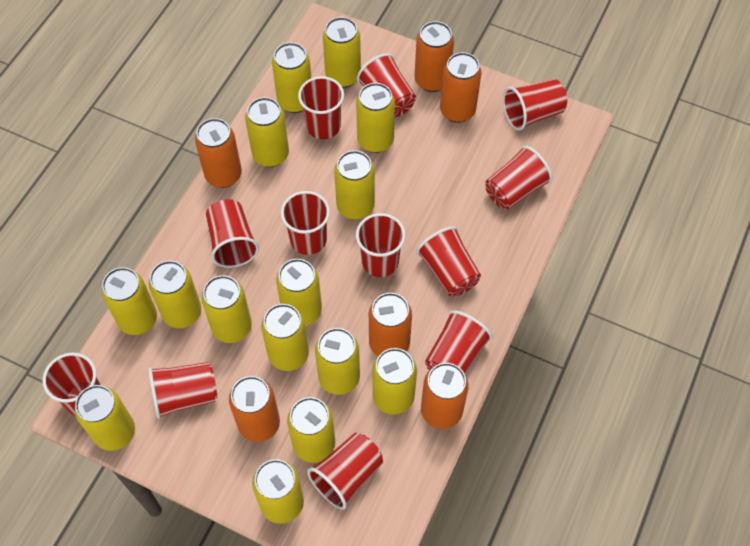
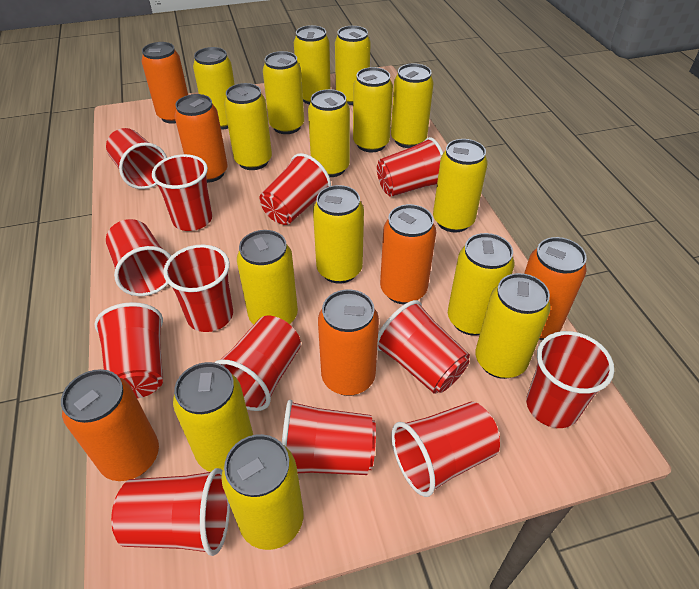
red cup: [43,353,101,416] [148,362,218,419] [206,199,259,268] [281,191,330,255] [298,76,344,139] [307,433,383,510] [356,213,405,277] [357,53,416,117] [416,226,481,296] [425,310,493,374] [485,146,552,210] [503,79,567,130] = 12 -> [95,302,163,398] [106,128,167,189] [106,219,171,296] [111,468,230,556] [152,154,212,231] [163,245,233,332] [214,316,301,411] [260,153,331,225] [282,400,376,475] [377,137,443,197] [377,300,470,394] [391,402,500,497] [526,331,614,428] = 13

